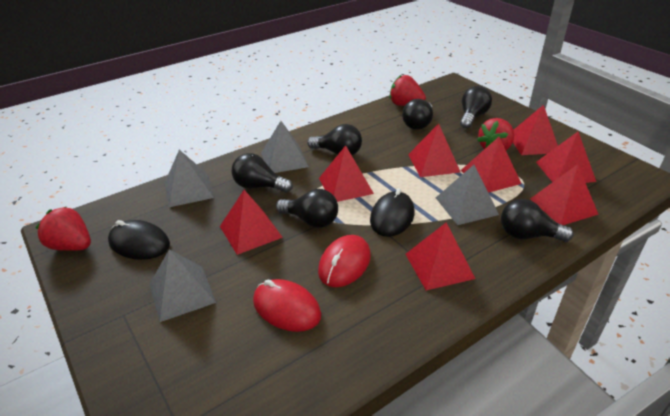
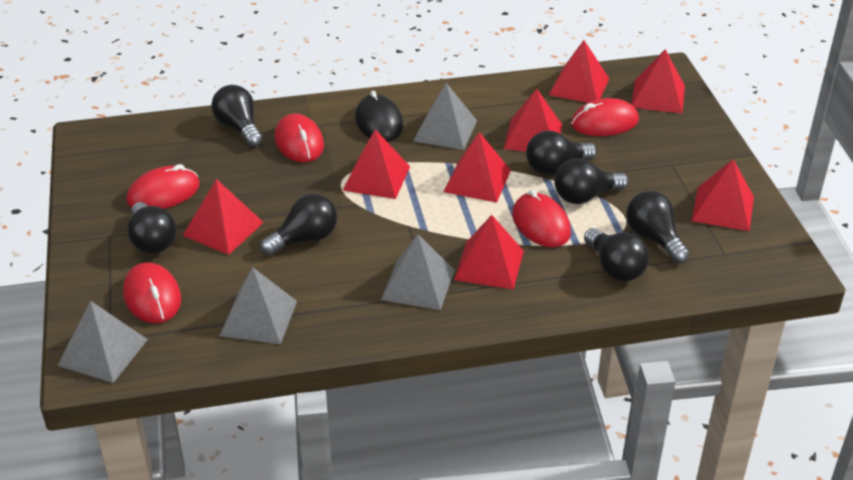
black light bulb: [232,153,293,193] [276,189,338,228] [307,124,362,155] [402,99,433,130] [460,86,492,129] [501,199,574,242] = 6 -> [127,202,177,254] [211,85,262,147] [260,194,337,255] [526,131,597,175] [554,158,628,204] [584,228,649,281] [626,191,689,263] = 7
black mouse: [108,220,170,260] [370,188,415,237] = 2 -> [355,91,403,142] = 1
red mouse: [253,279,321,332] [318,235,371,287] = 2 -> [123,262,181,323] [127,164,200,209] [274,114,324,162] [512,189,571,247] [571,98,639,136] = 5
red strawberry: [36,206,91,251] [390,75,426,106] [477,118,514,150] = 3 -> none = 0

